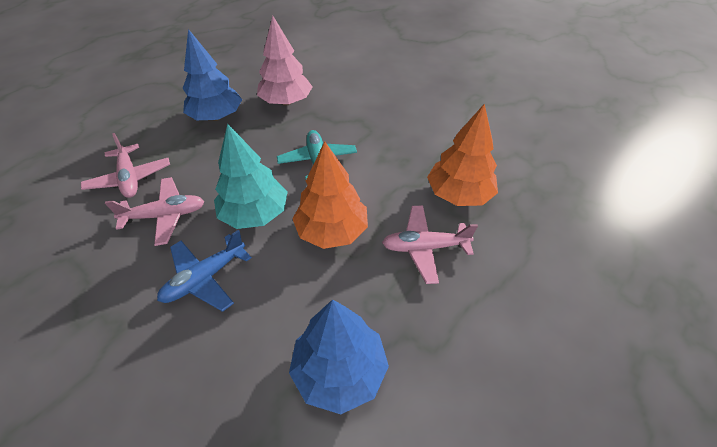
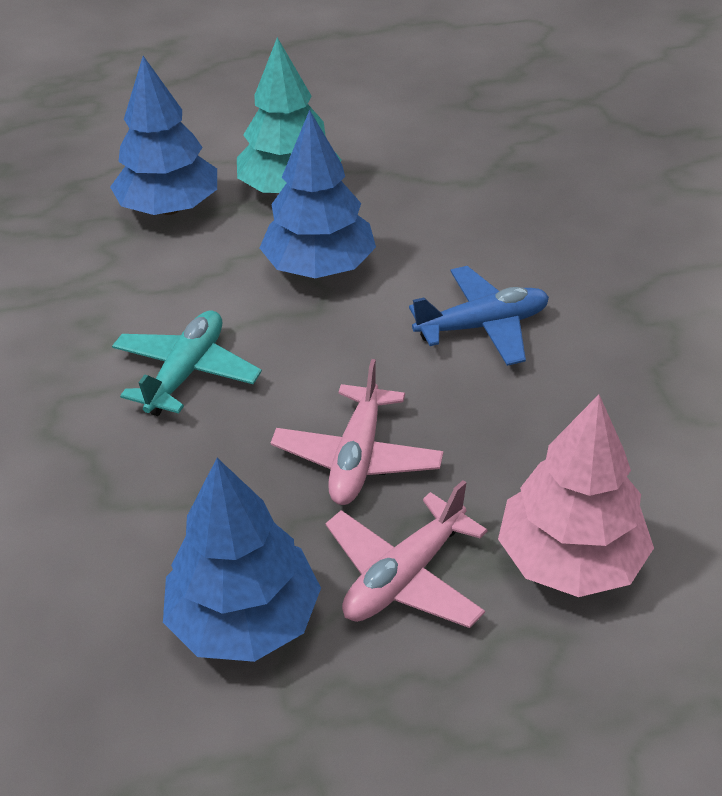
blue tree: [183,29,242,121] [289,299,389,414] = 2 -> [110,56,217,215] [163,458,321,662] [260,110,376,278] = 3
orange tree: [292,141,368,249] [427,103,498,206] = 2 -> none = 0
pink plane: [81,133,170,198] [105,177,204,246] [382,205,478,284] = 3 -> [271,359,444,505] [326,480,488,628] = 2

